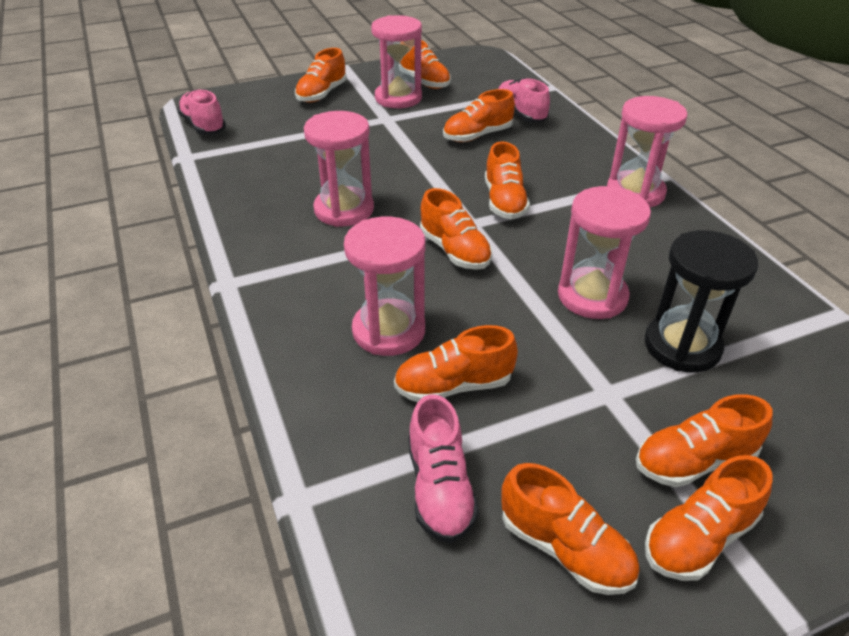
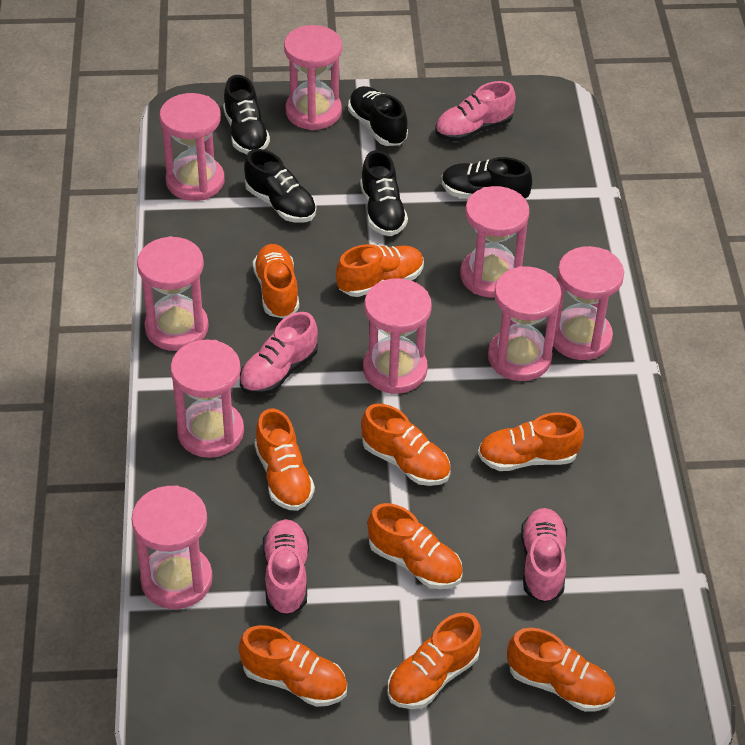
black hourglass: [645,230,758,373] = 1 -> none = 0
black shoe: none = 0 -> [223,75,270,154] [244,149,316,223] [348,86,408,146] [360,150,408,236] [441,157,532,199] = 5
pink hourglass: [304,111,374,227] [344,217,425,356] [371,15,422,108] [558,186,651,319] [607,96,688,207] = 5 -> [132,485,213,609] [137,236,209,351] [160,93,224,201] [170,340,244,458] [284,25,342,130] [363,278,432,394] [460,186,529,298] [488,266,561,381] [553,246,624,360] = 9
pink shoe: [177,89,226,134] [408,394,479,543] [498,78,550,122] = 3 -> [240,312,318,395] [263,519,309,615] [435,81,516,142] [521,508,567,602] = 4

